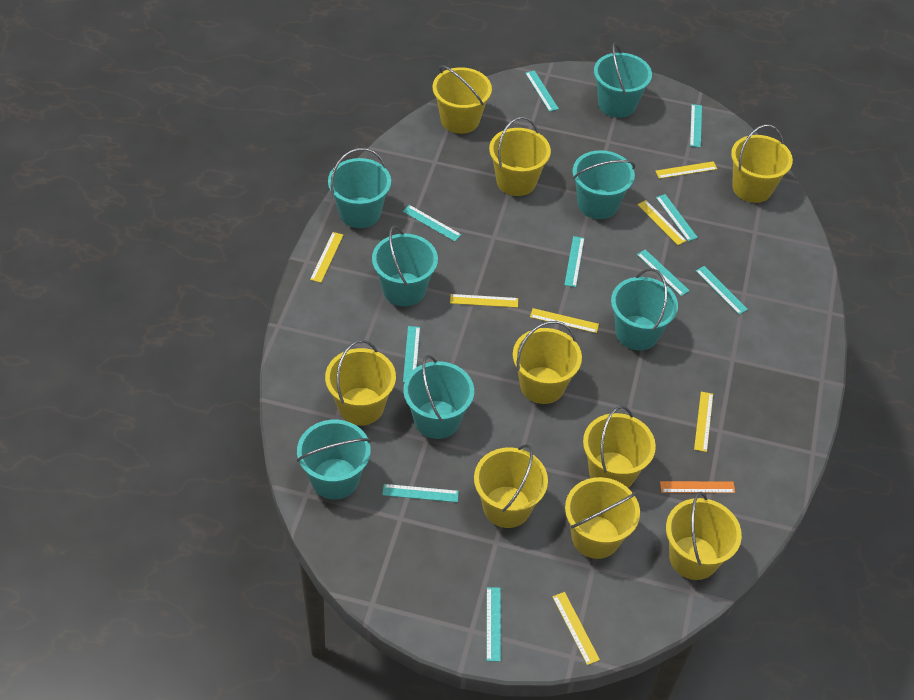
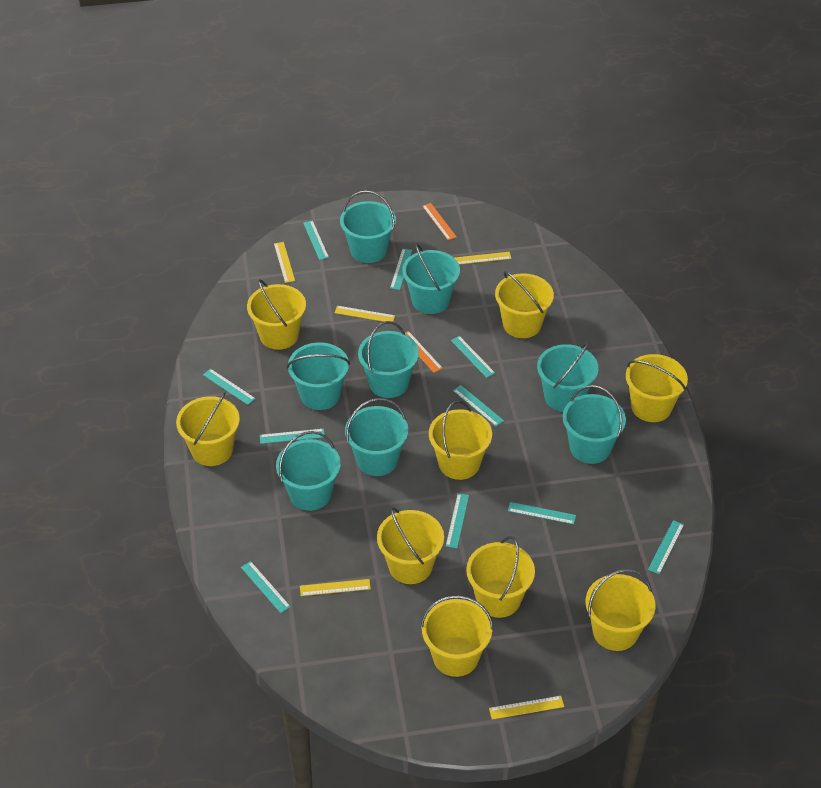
orange ruler: [660,481,735,493] = 1 -> [405,331,443,373] [422,203,457,240] = 2
turquoise bucket: [297,420,371,500] [328,148,391,228] [372,226,438,306] [403,355,474,439] [573,150,635,219] [594,43,652,118] [611,268,678,351] = 7 -> [276,431,341,511] [287,342,350,410] [340,190,396,263] [345,398,408,476] [358,321,419,398] [402,244,460,314] [537,342,599,412] [563,385,626,464] = 8
yellow ruler: [310,232,343,283] [450,294,518,308] [530,308,599,333] [552,592,600,665] [638,200,687,245] [656,161,717,179] [694,392,713,452] = 7 -> [274,242,295,283] [300,579,371,596] [335,306,395,322] [454,252,512,265] [489,696,564,720] = 5

